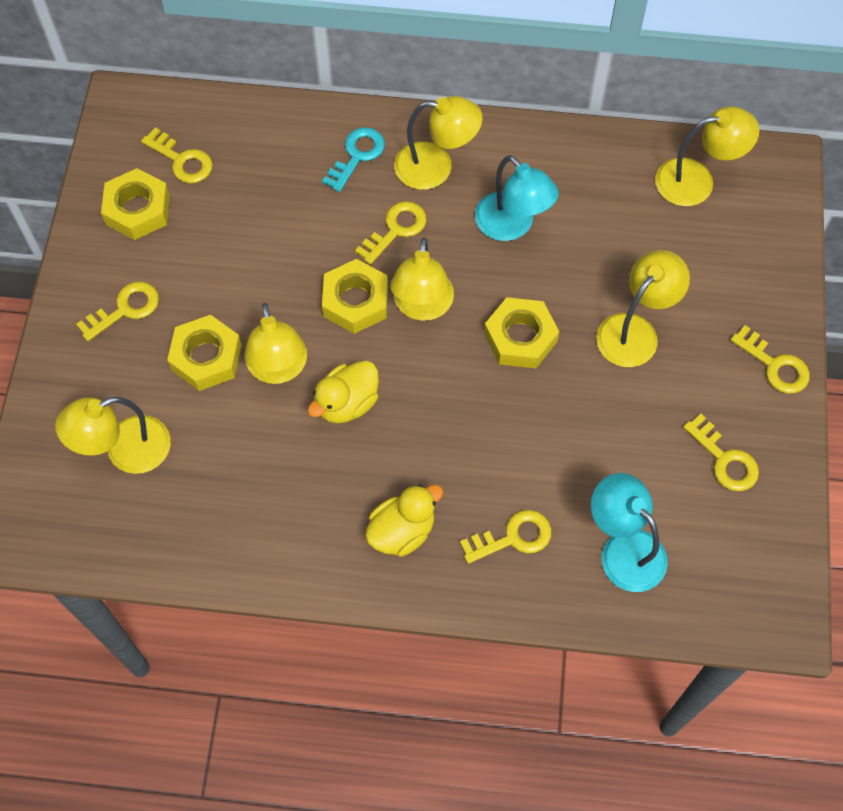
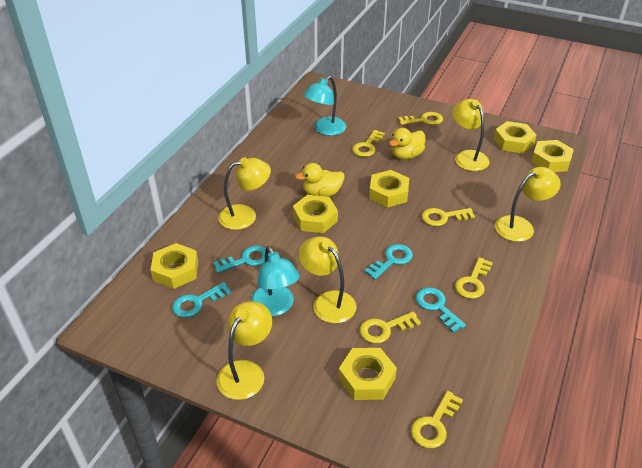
turquoise key: [322,127,385,192] = 1 -> [172,282,231,318] [213,246,266,273] [364,244,413,280] [416,287,466,333] = 4
yellow lamp: [55,397,171,474] [244,303,307,384] [390,238,454,321] [394,96,483,190] [596,250,690,367] [655,106,759,206] = 6 -> [216,301,272,400] [218,157,271,230] [299,236,357,323] [452,99,490,171] [495,167,561,242] = 5
yellow nut: [101,168,170,240] [167,315,242,391] [322,259,388,334] [484,297,559,368] = 4 -> [151,243,198,289] [293,195,338,233] [339,348,397,400] [369,170,409,208] [494,121,537,154] [531,140,574,172] = 6

